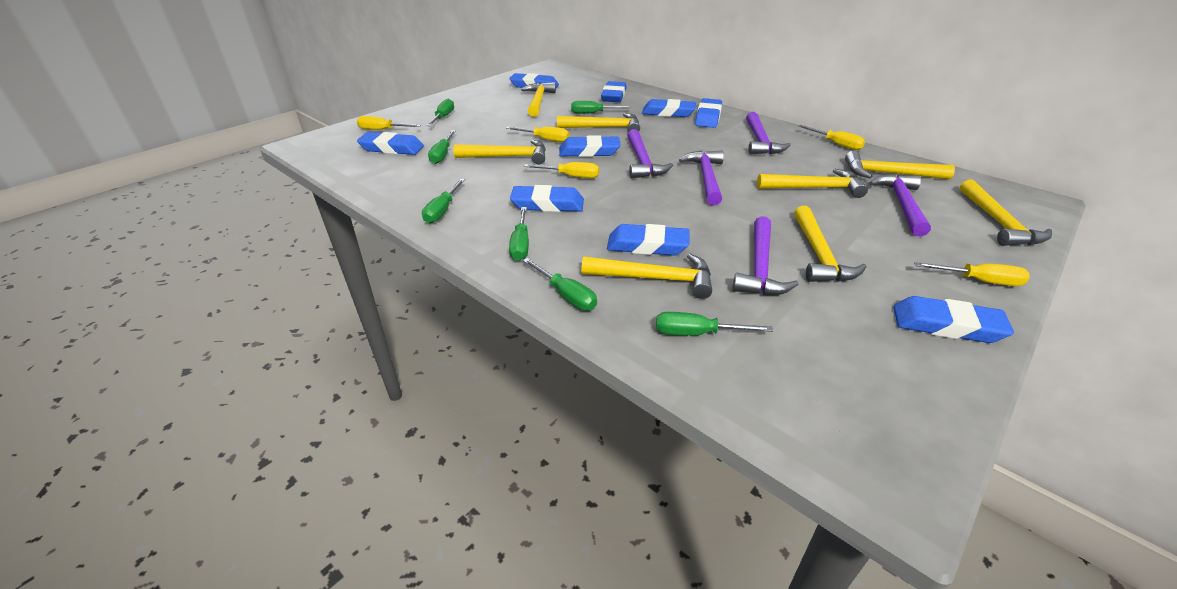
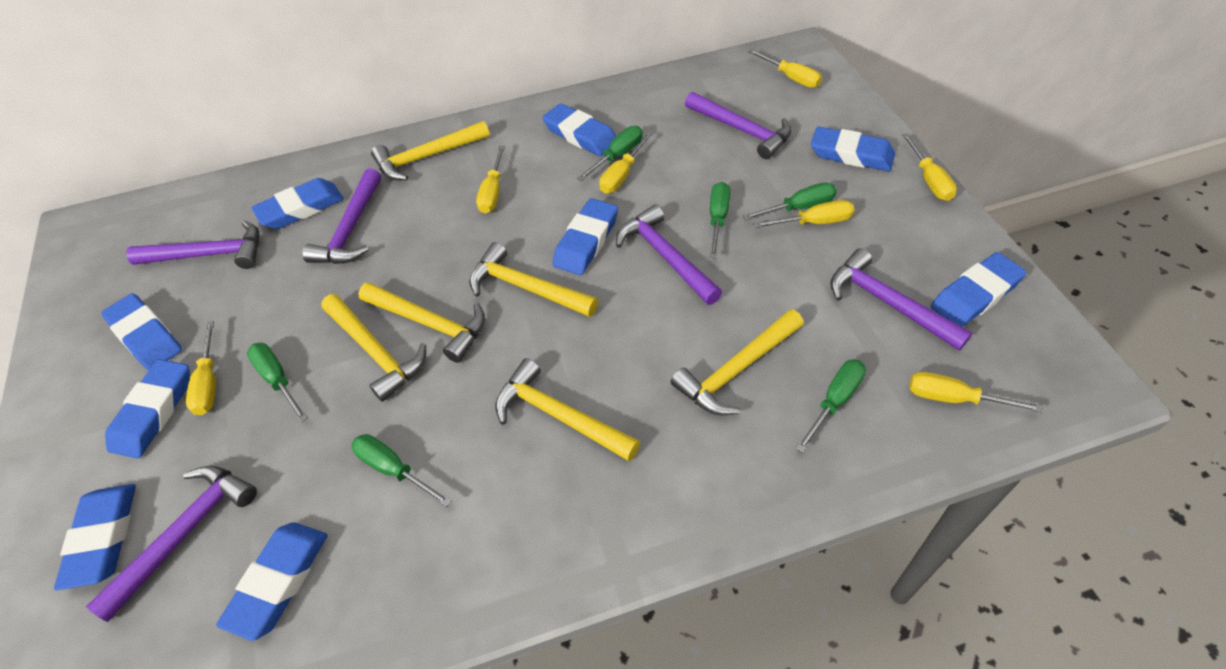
green screwdriver: [422,179,465,223] [426,99,454,126] [428,130,456,164] [509,207,529,261] [523,258,597,311] [571,101,632,114] [656,312,773,336] = 7 -> [247,343,308,422] [352,434,452,507] [577,126,643,181] [710,182,731,258] [743,182,837,221] [795,359,866,453] = 6
purple hammer: [627,129,673,178] [679,151,724,205] [732,216,799,295] [746,112,791,154] [869,174,931,237] = 5 -> [86,466,257,622] [126,220,259,269] [302,168,381,264] [616,205,722,305] [685,92,792,159] [830,248,972,351] = 6
yellow hammer: [453,140,546,164] [521,82,556,117] [557,113,640,131] [581,254,712,299] [757,169,868,198] [794,206,866,282] [845,151,955,179] [960,180,1052,246] = 8 -> [321,294,426,402] [358,282,485,363] [371,121,490,180] [469,242,598,317] [495,358,640,462] [671,309,804,415] = 6
yellow screwdriver: [357,116,421,130] [506,127,569,142] [524,162,599,178] [799,125,865,150] [914,262,1029,286] = 5 -> [186,321,216,415] [476,145,505,213] [599,132,652,193] [748,49,822,88] [753,200,854,228] [902,133,957,201] [909,372,1043,412] = 7

